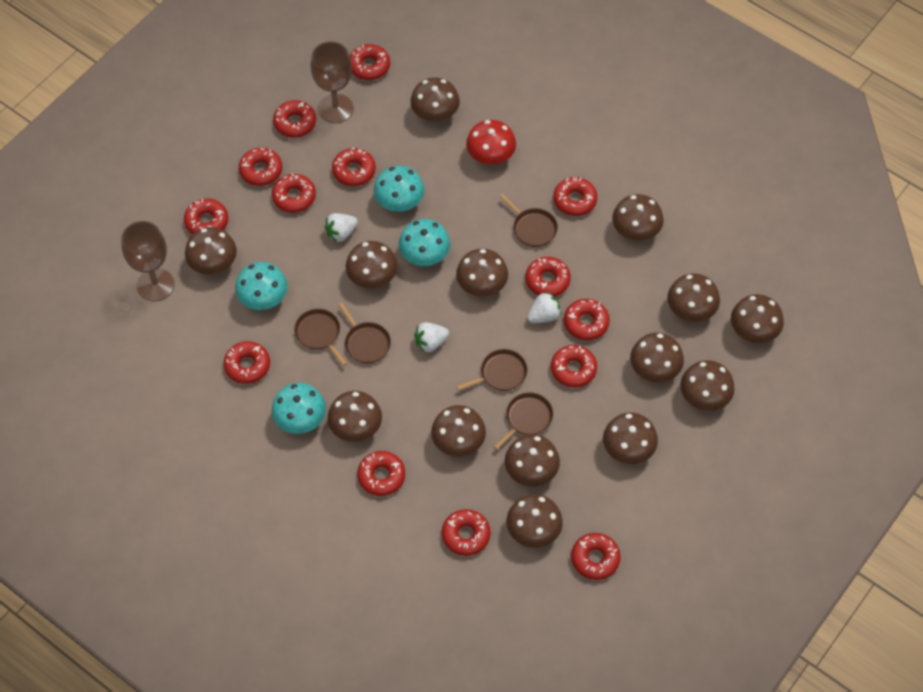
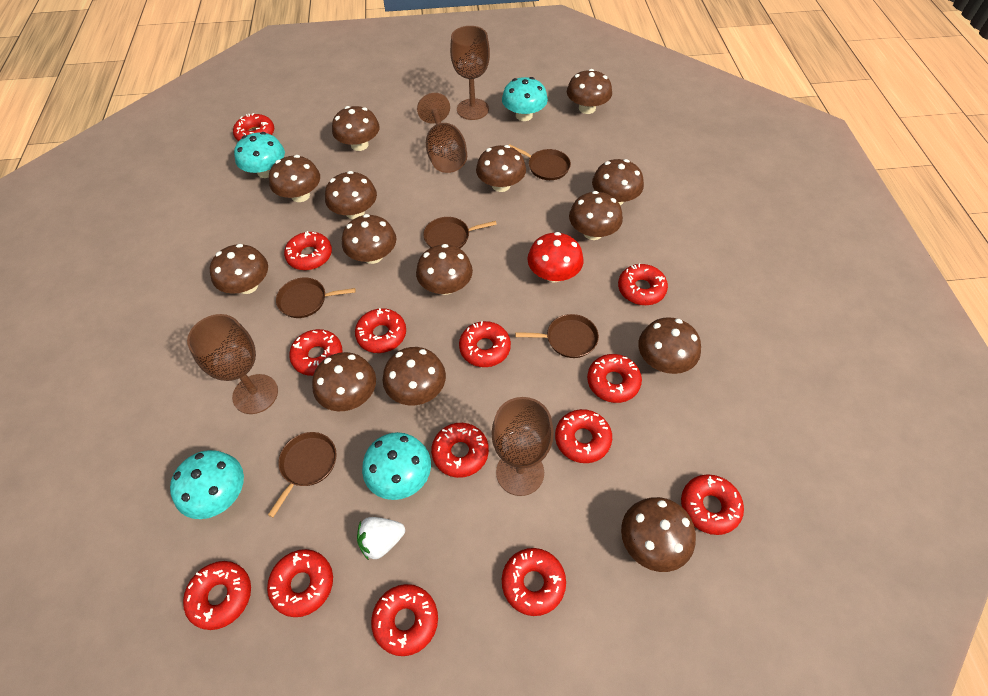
brown goblet: [121,221,174,302] [311,41,354,123] = 2 -> [187,314,278,414] [417,93,467,173] [450,26,490,120] [492,397,554,496] = 4
white strawberry: [324,213,358,242] [414,322,449,353] [527,292,562,323] = 3 -> [357,517,405,560] = 1

